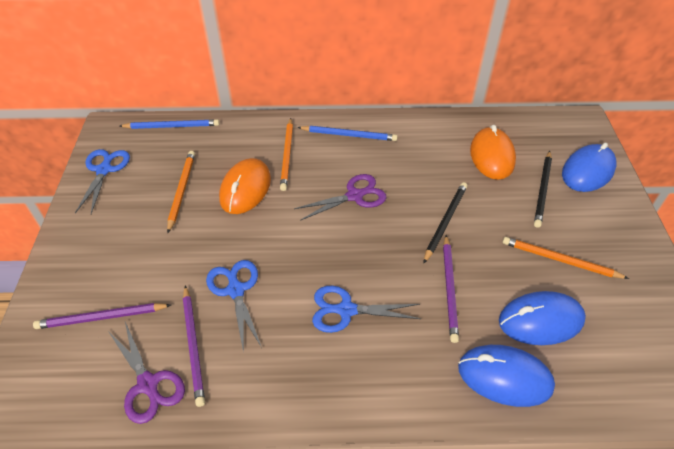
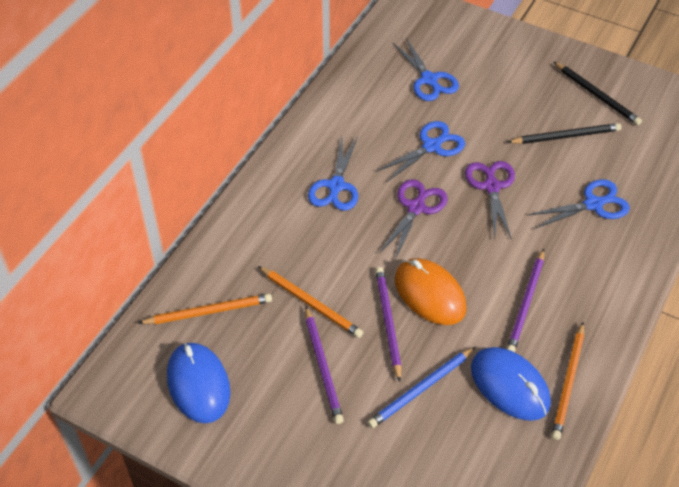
blue mouse: [458,345,555,407] [499,291,586,345] [562,143,616,192] = 3 -> [167,342,230,423] [471,347,551,421] = 2
blue pencil: [120,119,219,129] [297,126,398,141] = 2 -> [368,347,475,428] = 1
blue scissors: [75,149,130,214] [206,260,262,353] [312,286,421,333] = 3 -> [308,136,358,211] [376,121,465,182] [393,38,459,101] [527,179,630,228] = 4
orange mouse: [219,158,271,214] [470,125,516,180] = 2 -> [395,258,467,325] = 1

